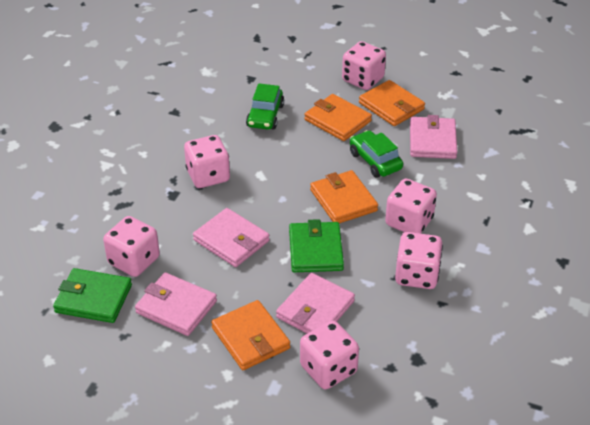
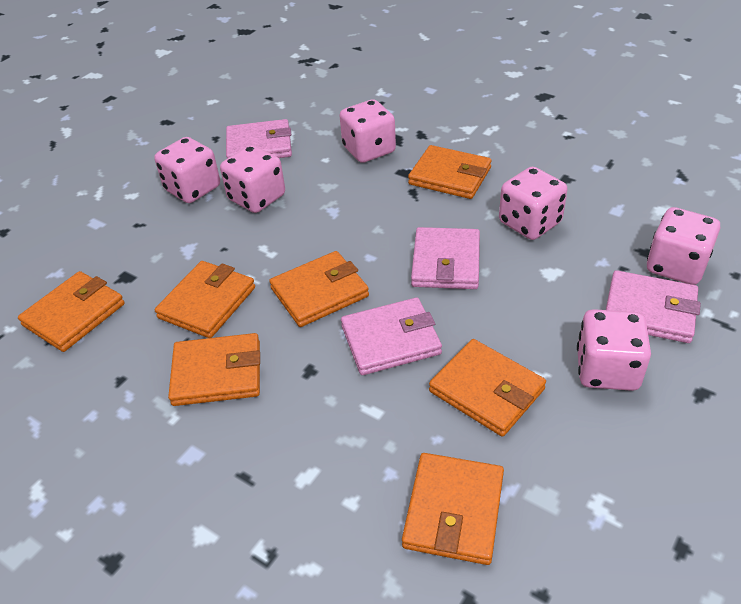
green car: [246,83,284,130] [350,130,403,178] = 2 -> none = 0
green wallet: [53,268,132,323] [289,219,344,272] = 2 -> none = 0
orange wallet: [211,300,290,370] [305,94,372,141] [310,170,378,223] [359,80,425,126] = 4 -> [18,271,125,352] [155,261,255,338] [168,333,260,406] [269,251,369,327] [402,453,504,565] [408,145,492,199] [429,339,546,437] = 7

